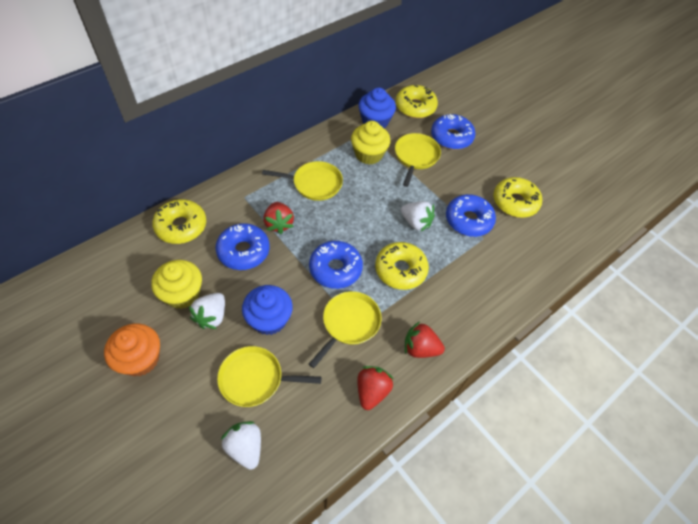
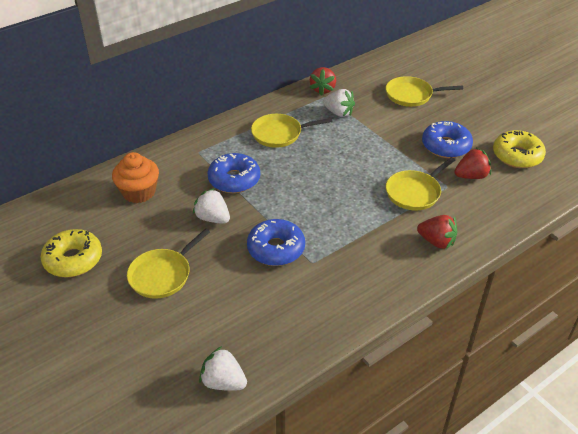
blue cupcake: [242,285,293,335] [358,88,396,128] = 2 -> none = 0
blue donut: [215,223,270,270] [309,241,363,289] [431,114,476,150] [446,194,496,237] = 4 -> [207,153,260,193] [247,219,305,266] [422,121,473,158] = 3
yellow cupcake: [151,260,202,309] [351,121,391,165] = 2 -> none = 0
yellow donut: [152,199,206,244] [375,242,429,290] [396,85,438,118] [493,177,542,218] = 4 -> [41,229,102,278] [493,130,546,168] = 2

